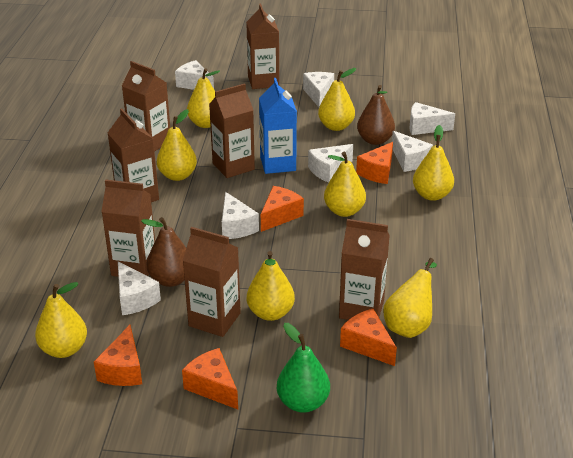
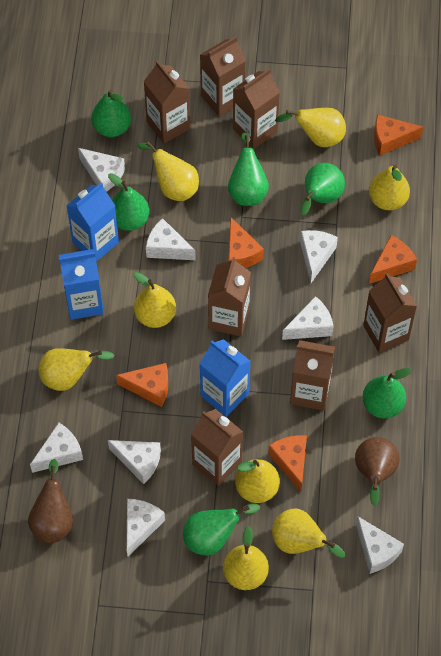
blue carton: [259,78,297,174] = 1 -> [59,249,104,320] [66,183,119,262] [199,339,251,417] = 3
green pear: [277,323,330,413] = 1 -> [91,90,131,137] [108,173,150,231] [183,504,260,555] [228,132,269,206] [301,163,345,216] [362,368,412,418] = 6
white cheese: [118,261,161,315] [175,60,214,90] [222,192,259,239] [303,72,334,107] [308,144,353,182] [392,131,433,172] [409,102,455,135] = 7 -> [30,423,83,473] [78,148,125,192] [108,440,161,484] [127,499,165,557] [146,218,196,260] [282,296,334,340] [300,230,338,283] [356,516,404,574] = 8

